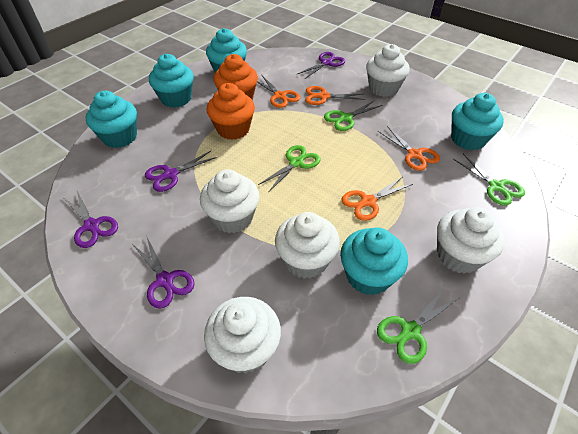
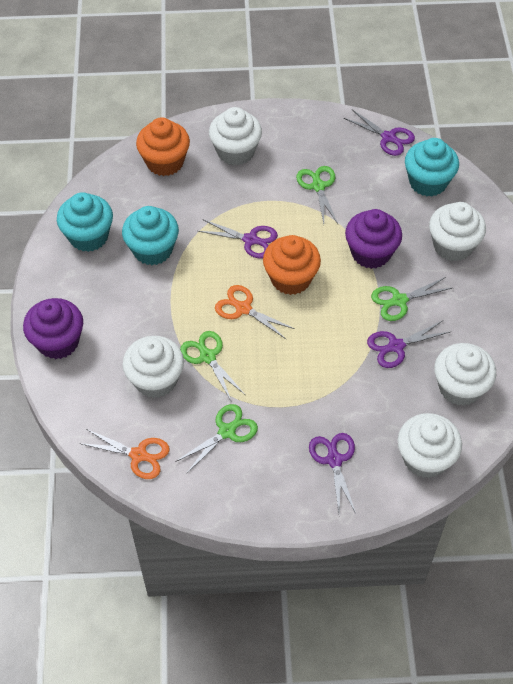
orange scissors: [257,76,300,108] [305,86,366,105] [341,177,413,221] [378,126,440,171] = 4 -> [79,429,170,479] [215,285,295,339] = 2
purple cupcake: none = 0 -> [23,298,83,359] [345,209,402,269] = 2
turquoise cupcake: [86,91,137,148] [149,54,194,108] [206,28,247,72] [340,227,408,295] [451,93,504,150] = 5 -> [57,192,113,252] [122,206,179,265] [405,138,459,197] = 3

